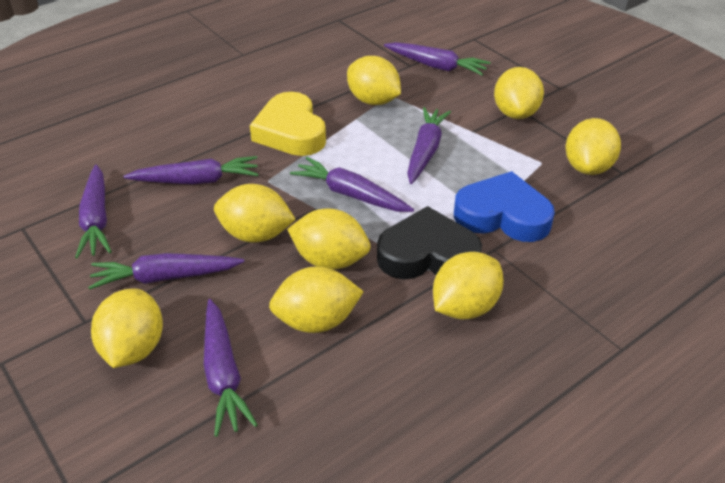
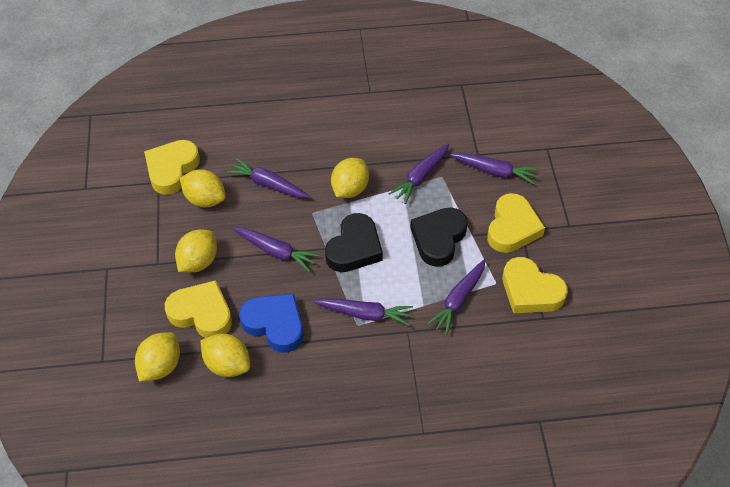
black heart: [377,206,482,279] = 1 -> [325,213,383,272] [410,207,468,267] = 2
purple carrot: [75,165,112,258] [88,253,244,290] [123,156,259,184] [204,299,258,437] [290,157,414,212] [384,42,490,76] [407,107,451,184] = 7 -> [226,158,310,198] [233,228,320,272] [314,298,413,326] [389,143,449,204] [427,259,486,335] [450,153,539,184] = 6
yellow heart: [250,92,326,156] = 1 -> [144,140,200,195] [165,280,232,338] [487,193,545,253] [503,257,568,313] = 4
yellow lemon: [91,288,163,368] [214,184,296,243] [269,267,364,333] [287,209,371,270] [347,56,401,105] [433,252,504,319] [494,67,544,119] [565,118,621,175] = 8 -> [135,332,180,382] [175,230,217,272] [180,169,226,207] [200,334,250,377] [331,158,369,198] = 5

